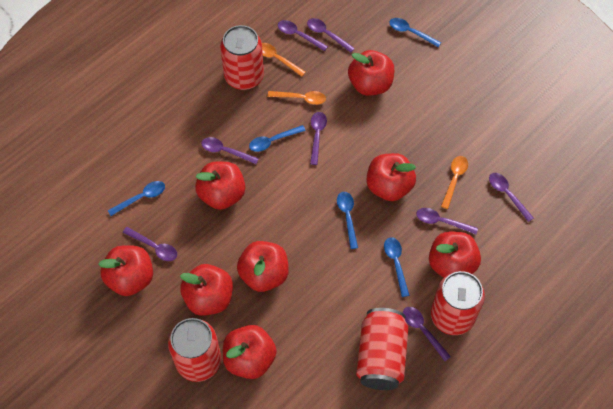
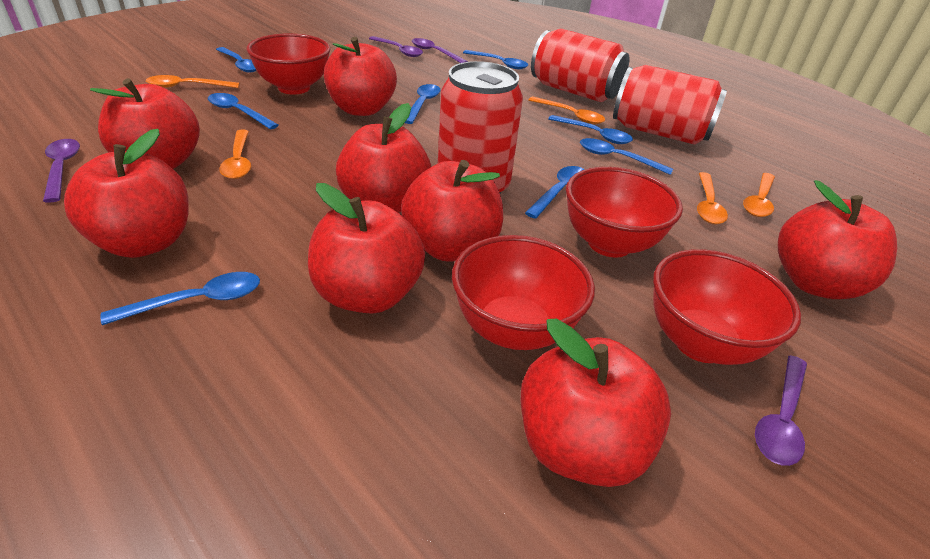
blue spoon: [108,181,165,216] [249,125,306,152] [337,192,358,249] [384,237,410,297] [389,18,441,47] = 5 -> [100,272,260,325] [208,93,279,130] [216,47,257,72] [405,84,441,124] [463,50,528,69] [525,166,585,219] [548,115,633,144] [580,138,673,175] = 8
orange spoon: [262,43,306,77] [268,91,326,105] [441,156,468,209] = 3 -> [146,75,240,88] [219,130,251,179] [528,97,605,124] [697,172,728,224] [743,173,775,217] = 5
purple spoon: [123,227,177,261] [201,137,259,164] [278,20,328,51] [307,18,355,53] [310,112,327,165] [403,307,451,361] [416,208,478,234] [489,173,534,222] = 8 -> [43,139,80,203] [369,36,423,57] [412,38,468,63] [755,355,807,466] = 4
red bowl: none = 0 -> [247,33,330,95] [452,235,595,350] [566,167,683,258] [653,249,801,365] = 4
red can: [168,318,221,382] [220,25,264,90] [356,308,408,390] [431,271,485,335] = 4 -> [438,61,523,193] [531,29,630,102] [613,65,727,145] = 3

